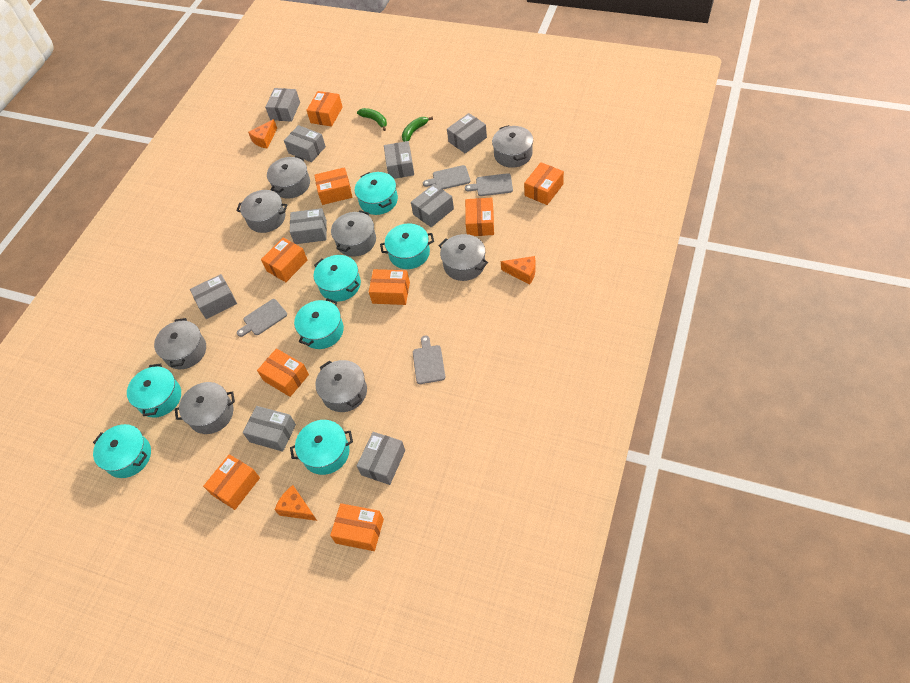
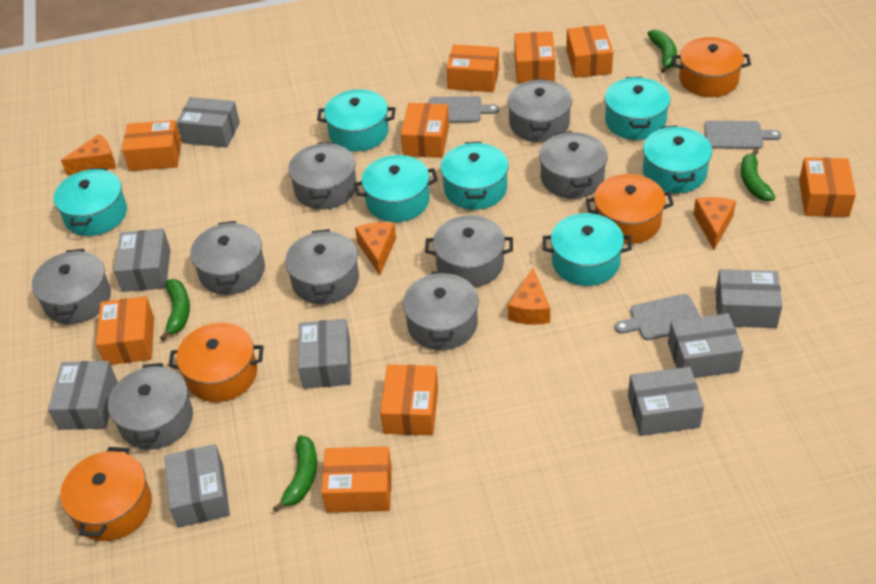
green banana: [357,108,387,131] [402,117,433,142] = 2 -> [160,279,190,341] [273,436,317,512] [648,30,677,73] [741,149,775,201] = 4
grey box: [190,274,237,319] [243,406,296,452] [265,88,300,122] [284,125,326,162] [290,208,327,244] [357,432,405,485] [384,141,414,179] [411,184,454,227] [447,113,487,153] = 9 -> [48,361,118,430] [114,229,171,292] [164,444,230,528] [177,97,240,148] [298,319,351,389] [628,367,704,436] [668,313,744,378] [715,269,782,328] = 8
grey cutting board: [237,299,287,337] [413,335,445,384] [423,165,471,189] [465,173,513,196] = 4 -> [429,96,499,123] [615,294,701,340] [704,121,782,149] = 3
grey pot: [154,318,206,369] [175,382,235,434] [236,190,287,233] [267,156,310,199] [315,360,367,412] [331,210,376,257] [438,234,488,281] [492,125,533,168] = 8 -> [32,249,111,324] [108,363,193,449] [190,221,265,295] [285,229,359,304] [288,142,357,209] [403,271,479,350] [425,215,513,287] [507,79,572,142] [539,131,608,199] = 9
orange cheese: [248,119,277,149] [275,485,317,521] [501,256,536,285] = 3 -> [61,134,116,175] [355,222,396,276] [508,268,550,325] [693,197,736,250] = 4
orange pot: none = 0 -> [60,447,152,541] [168,323,264,402] [586,174,674,244] [672,37,751,97] = 4

